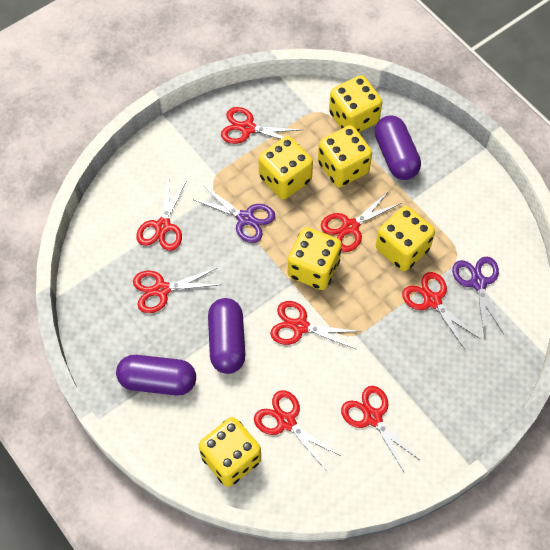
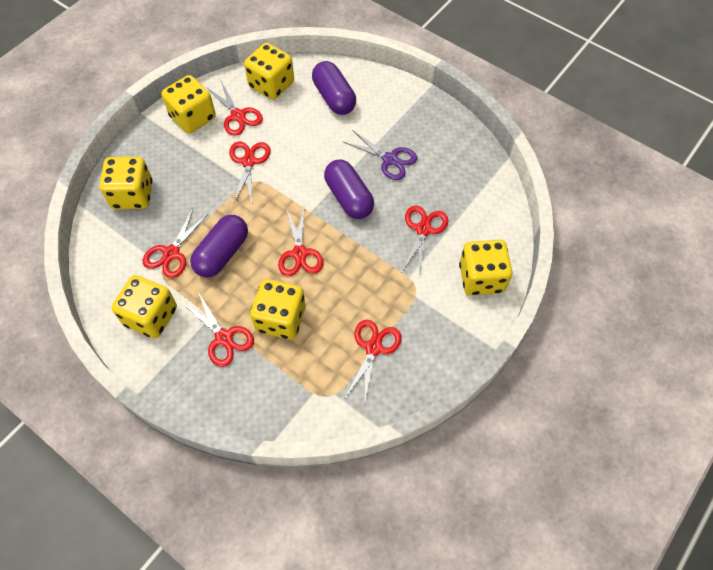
purple scissors: [192,185,275,243] [452,257,504,337] = 2 -> [342,130,417,180] = 1
red scissors: [133,268,220,313] [136,179,187,251] [221,107,302,144] [254,390,341,470] [270,301,361,350] [321,191,401,252] [341,386,421,472] [402,272,480,349] = 8 -> [142,209,209,278] [182,292,254,367] [206,81,263,136] [229,142,271,203] [278,208,323,276] [345,320,402,406] [402,205,448,275] = 7

